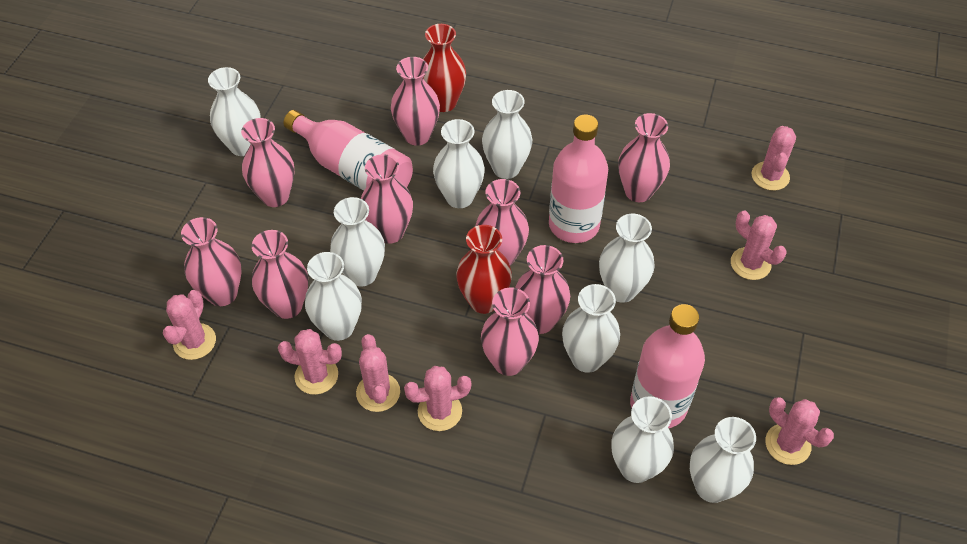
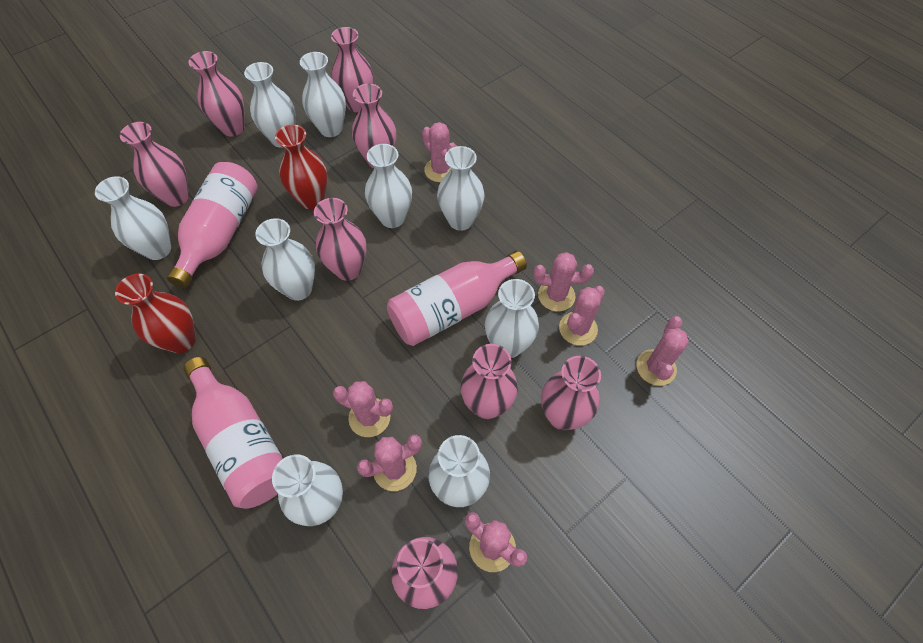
pink vase: [181,217,241,306] [241,118,294,207] [252,230,308,319] [361,154,413,244] [391,57,440,146] [476,179,529,266] [481,287,539,376] [515,245,570,334] [618,113,670,202] = 9 -> [120,122,189,207] [189,51,244,137] [314,198,367,281] [331,27,373,112] [352,84,396,168] [391,537,458,609] [461,344,518,419] [541,356,601,430] = 8

